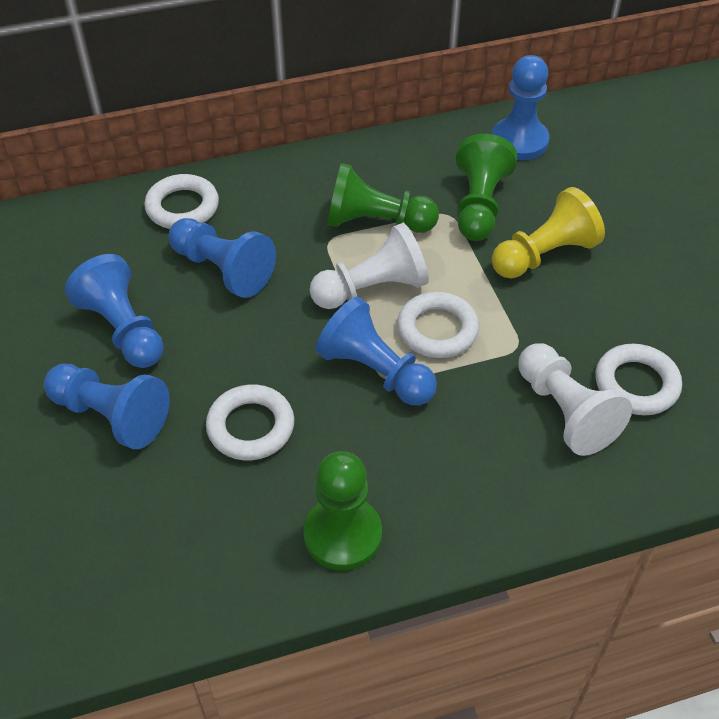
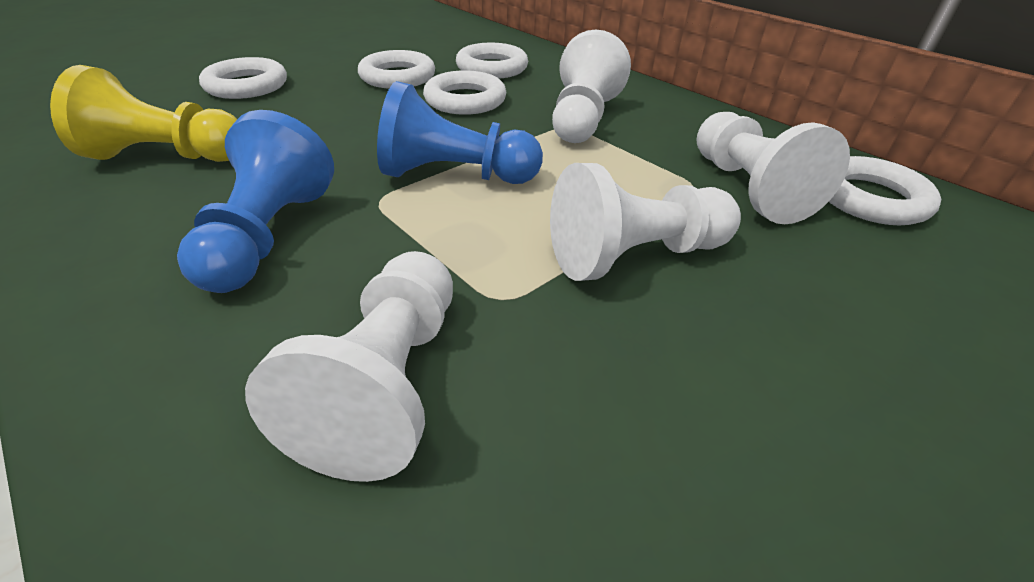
blue pawn: [44,364,169,449] [65,254,164,368] [168,218,276,298] [316,297,437,405] [492,55,550,160] = 5 -> [177,110,334,293] [377,81,543,184] = 2
green pawn: [304,451,382,571] [327,163,439,233] [456,134,517,241] = 3 -> none = 0
white pawn: [310,223,429,309] [518,343,632,456] = 2 -> [245,251,453,482] [550,163,741,281] [552,30,631,143] [697,112,850,224] = 4
white ring: [144,174,219,229] [206,385,294,460] [397,292,479,358] [595,344,682,415] = 4 -> [199,57,287,99] [358,50,435,89] [423,70,507,115] [456,43,528,79] [829,156,942,225] = 5

